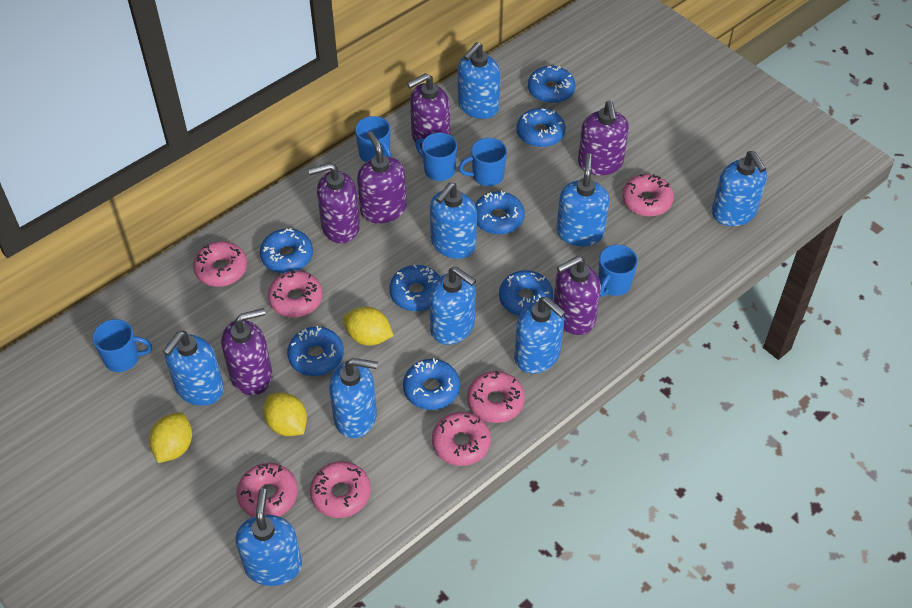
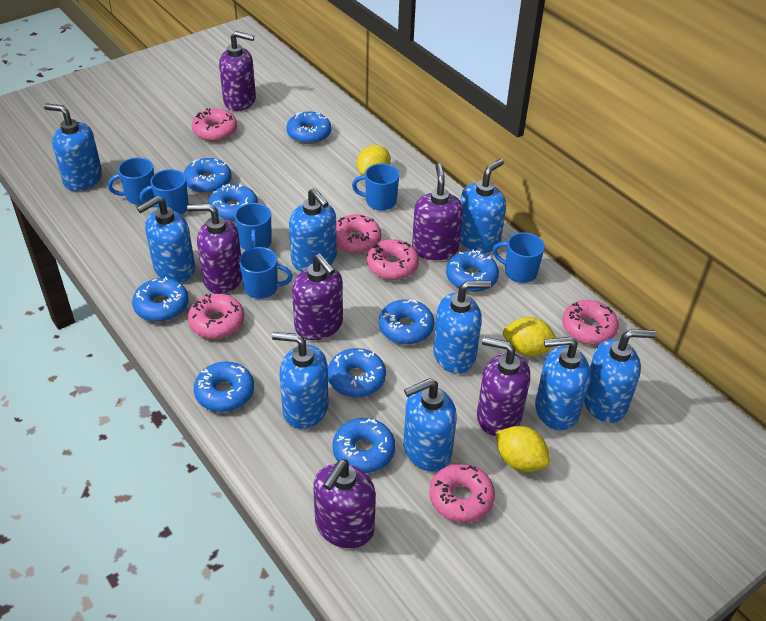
blue donut: [260,228,313,273] [287,326,344,376] [389,264,440,311] [403,358,460,410] [475,191,525,235] [499,270,553,316] [516,108,566,148] [528,66,575,104] = 8 -> [132,277,189,322] [184,158,232,194] [194,362,254,412] [208,184,258,222] [286,112,331,144] [328,348,386,397] [333,418,395,473] [379,299,434,344] [446,250,499,292] = 9
blue mug: [93,319,152,372] [355,116,392,162] [415,133,457,181] [459,138,507,186] [598,245,638,297] = 5 -> [108,157,154,205] [140,169,188,215] [235,203,272,250] [239,247,293,299] [352,163,399,211] [493,232,545,283] = 6
pink donut: [193,241,247,287] [237,463,298,517] [268,270,323,317] [310,461,371,518] [432,412,491,466] [467,371,525,423] [622,174,674,216] = 7 -> [188,294,244,339] [192,108,237,141] [336,214,381,254] [367,239,419,280] [429,463,495,523] [562,300,619,345] = 6

